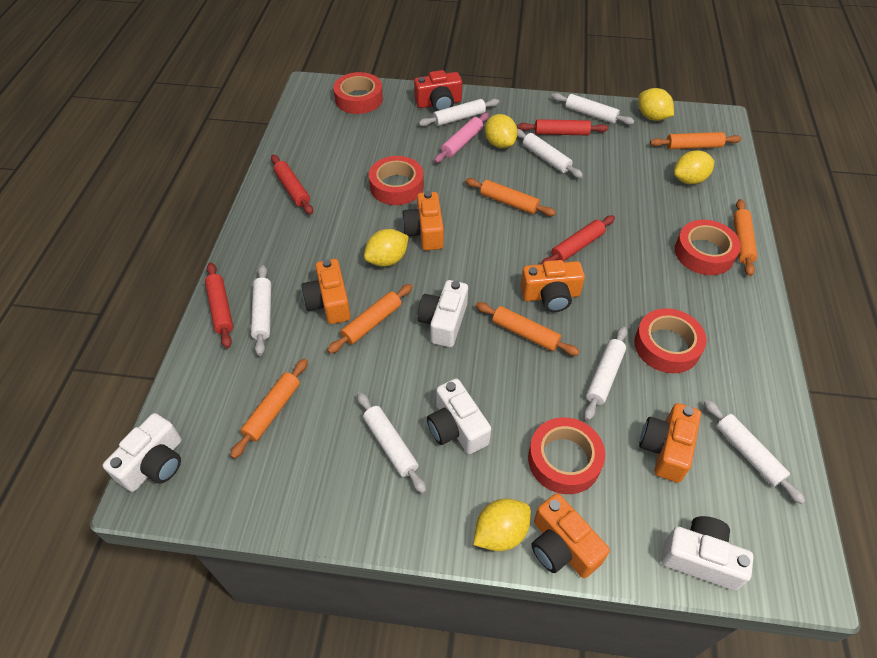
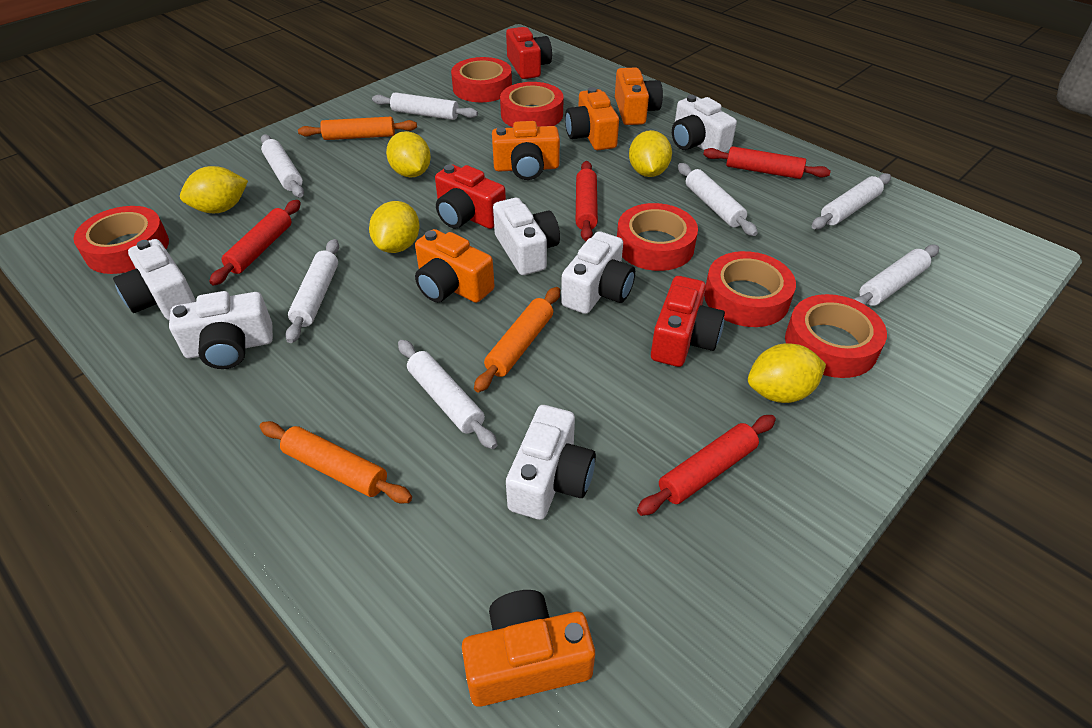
orange rolling pin: [230,359,308,459] [327,284,413,354] [465,178,556,216] [476,302,580,356] [650,132,742,149] [733,199,757,276] = 6 -> [260,421,412,503] [298,117,417,140] [474,287,560,392] = 3
pink rolling pin: [434,113,489,163] = 1 -> none = 0
red camera: [414,70,462,111] = 1 -> [435,164,506,229] [506,27,552,79] [651,276,725,367] = 3
red tape: [333,72,383,114] [369,156,424,205] [528,417,605,494] [634,308,707,373] [675,220,741,275] = 5 -> [73,206,169,274] [451,57,512,102] [500,82,564,127] [617,203,698,271] [704,251,796,327] [785,294,887,378] = 6
white camera: [103,413,182,492] [417,280,468,347] [427,378,491,454] [661,516,754,590] = 4 -> [113,239,196,320] [169,291,273,369] [493,198,560,275] [506,405,596,520] [561,231,635,314] [672,95,737,153] = 6

